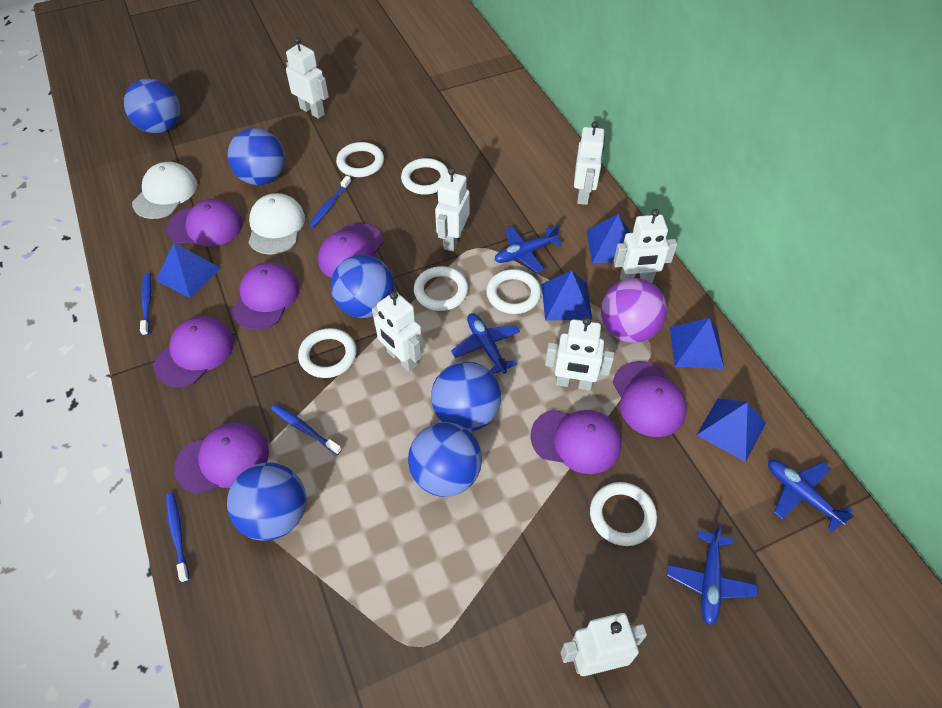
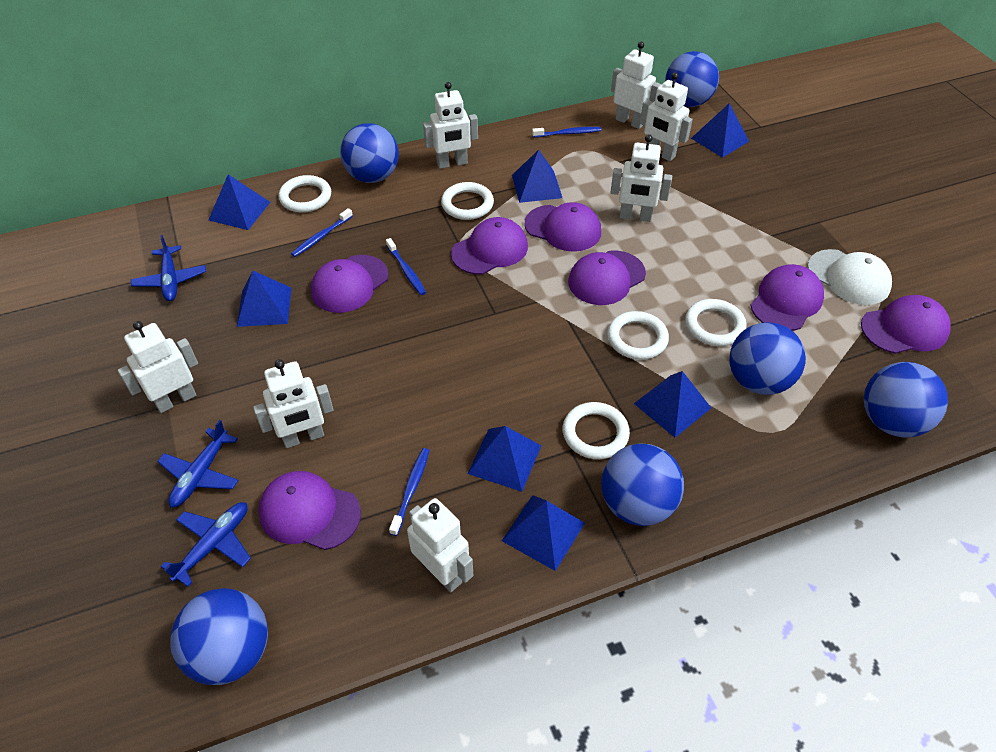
blue plane: [451,313,520,374] [494,225,562,273] [667,524,758,626] [768,460,854,532] = 4 -> [131,235,206,301] [157,420,239,507] [161,502,251,587] = 3
blue pyramid: [156,243,221,298] [541,271,592,321] [586,214,630,263] [670,318,724,369] [697,398,766,462] = 5 -> [209,174,270,230] [237,271,292,327] [467,426,541,492] [502,495,585,571] [512,150,562,203] [634,371,711,438] [691,103,749,158] = 7
purple ball: [601,278,667,343] = 1 -> none = 0
white cap: [132,162,197,219] [248,193,305,255] = 2 -> [807,249,892,305] = 1
white ring: [298,328,357,378] [336,142,384,177] [401,158,448,195] [414,266,468,311] [486,269,541,314] [590,482,657,546] = 6 -> [279,175,331,213] [441,182,494,220] [563,402,630,459] [608,311,669,360] [685,299,746,346] = 5

